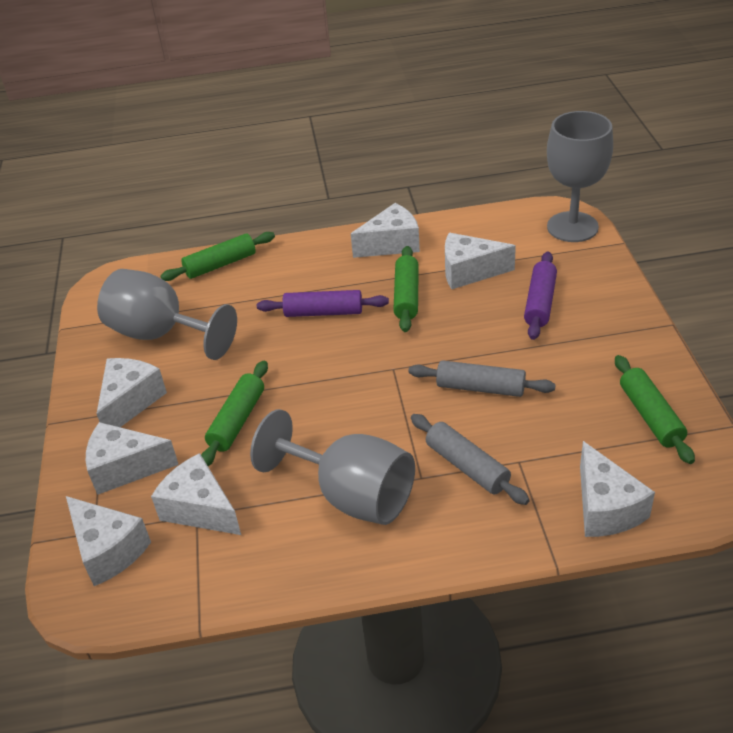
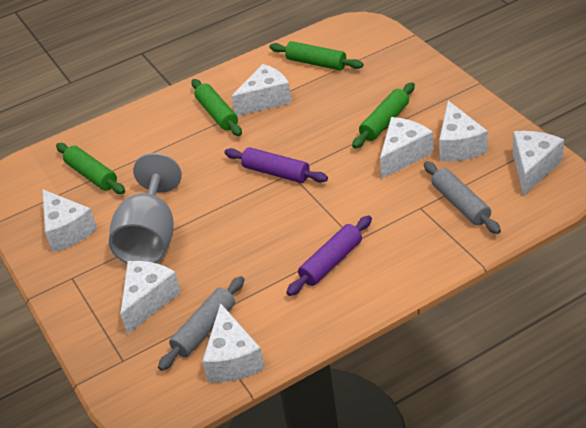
grey goblet: [97,269,237,360] [250,409,415,525] [547,111,613,242] = 3 -> [109,153,182,263] = 1

